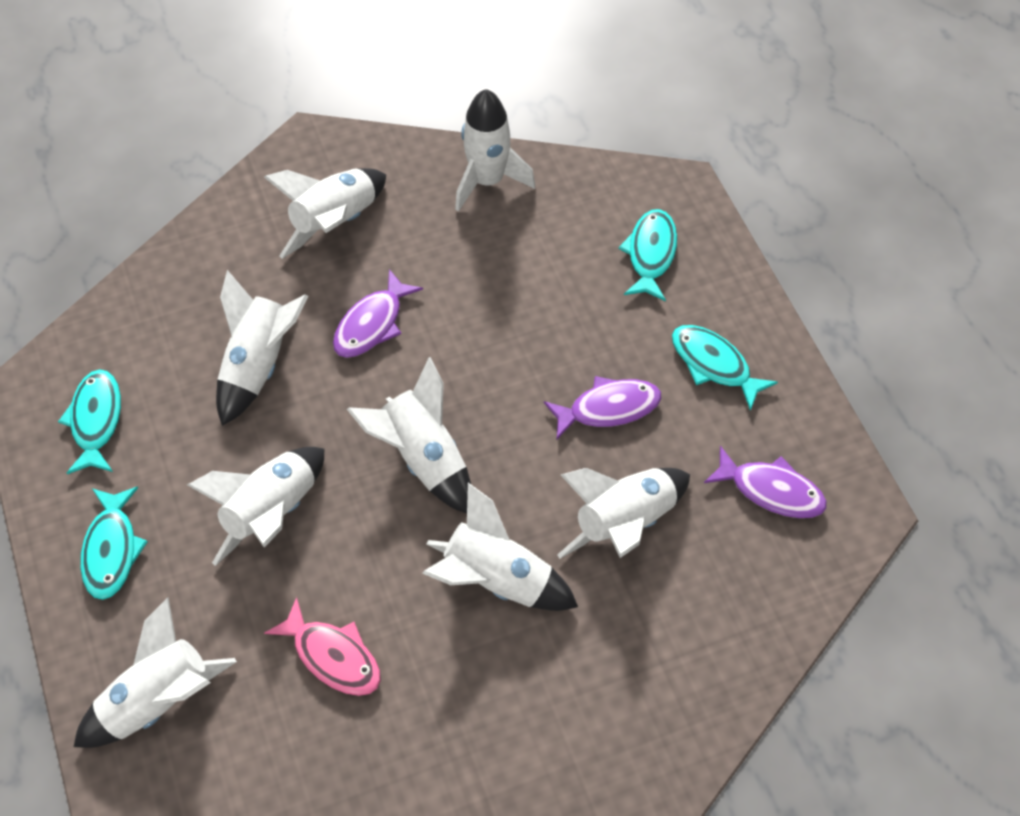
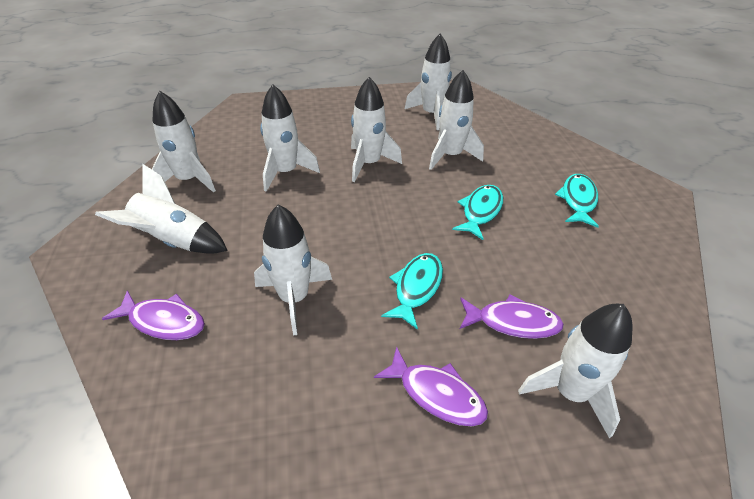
pink fish: [264,597,381,696] = 1 -> none = 0
turquoise fish: [58,369,121,474] [80,486,148,600] [618,209,677,301] [672,325,778,411] = 4 -> [381,253,443,330] [452,185,503,240] [555,174,599,228] = 3

